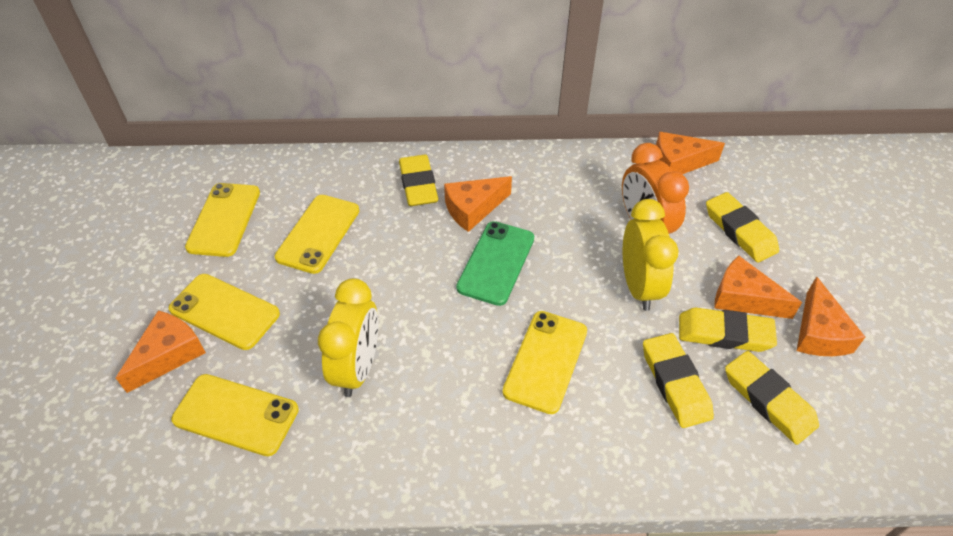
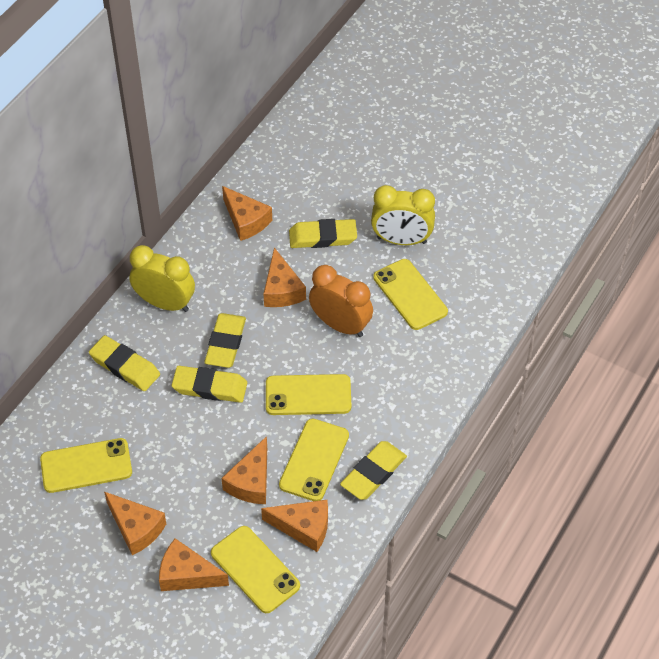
green phone: [456,221,534,306] = 1 -> none = 0
orange cheese: [116,311,206,393] [444,176,512,232] [656,132,725,174] [714,256,802,319] [797,276,865,356] = 5 -> [104,492,166,555] [159,538,229,591] [222,186,272,241] [222,436,267,504] [261,500,328,552] [264,247,306,307] = 6

